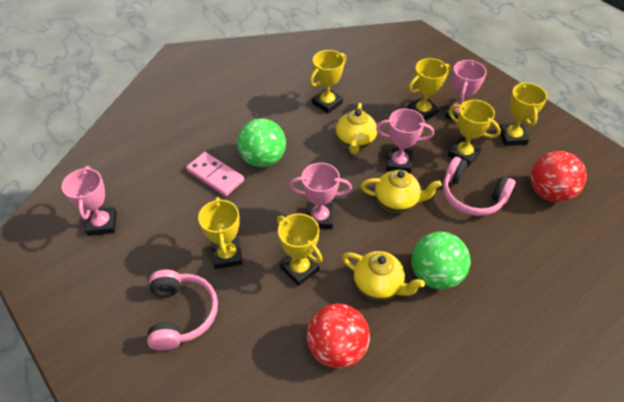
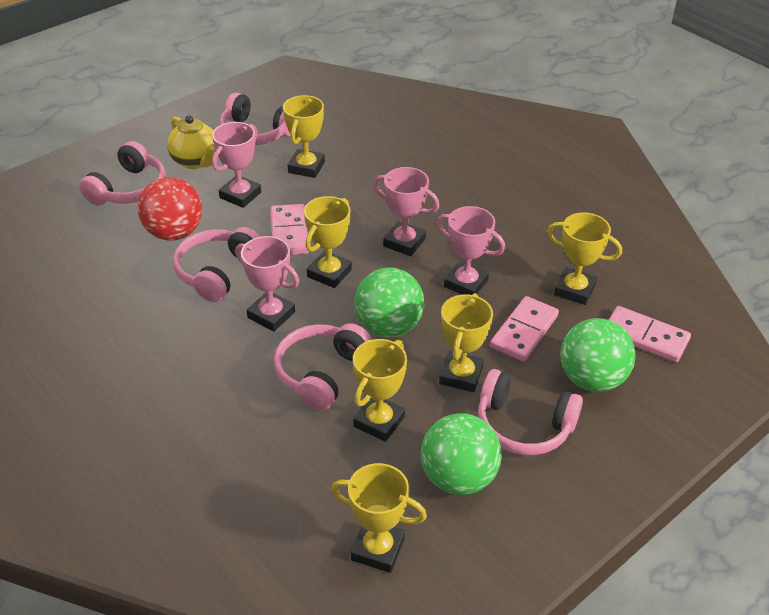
green ball: [237,118,286,167] [411,232,470,289] = 2 -> [354,268,424,337] [421,413,502,495] [560,318,636,392] = 3
pink domino: [186,152,244,196] = 1 -> [270,204,309,255] [490,296,559,362] [609,306,691,362] = 3
pink headphones: [147,270,218,351] [443,157,516,216] = 2 -> [79,141,165,206] [173,227,260,302] [219,92,291,145] [274,323,372,411] [478,369,583,455] = 5
red ball: [307,304,370,369] [531,151,587,202] = 2 -> [137,177,202,241] = 1
yellow teapot: [336,103,377,154] [342,251,425,301] [361,170,442,213] = 3 -> [167,115,216,169] = 1

